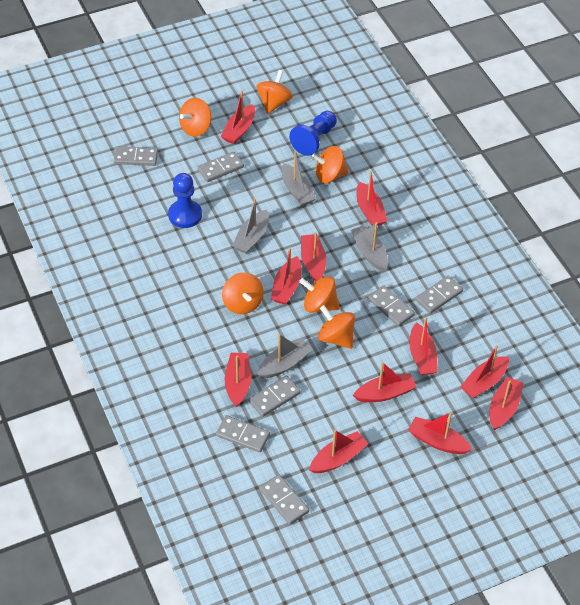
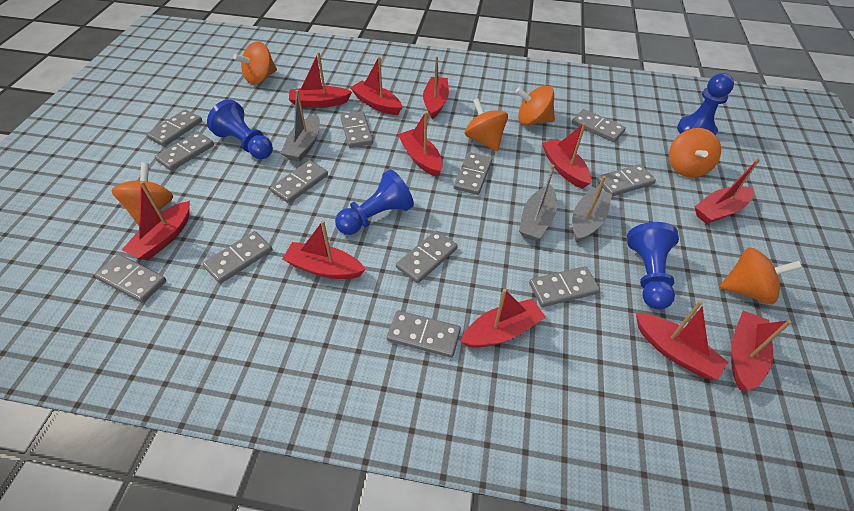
blue pawn: [168,173,202,228] [289,111,337,156] = 2 -> [207,99,273,159] [335,169,414,235] [627,222,679,310] [677,73,734,135] = 4
grey boat: [232,198,269,254] [257,334,313,378] [282,151,316,206] [351,222,388,272] = 4 -> [280,90,320,162] [519,165,557,241] [573,176,612,243] = 3
grey domino: [114,146,158,166] [197,152,244,182] [216,415,270,453] [249,376,301,417] [259,474,309,525] [368,285,415,326] [415,276,463,314] = 7 -> [95,254,166,303] [146,110,202,147] [155,132,214,171] [202,231,272,284] [270,160,328,203] [340,111,373,148] [387,310,461,358] [396,230,458,283] [454,152,492,195] [529,266,600,307] [572,109,626,142] [596,164,656,196] = 12

